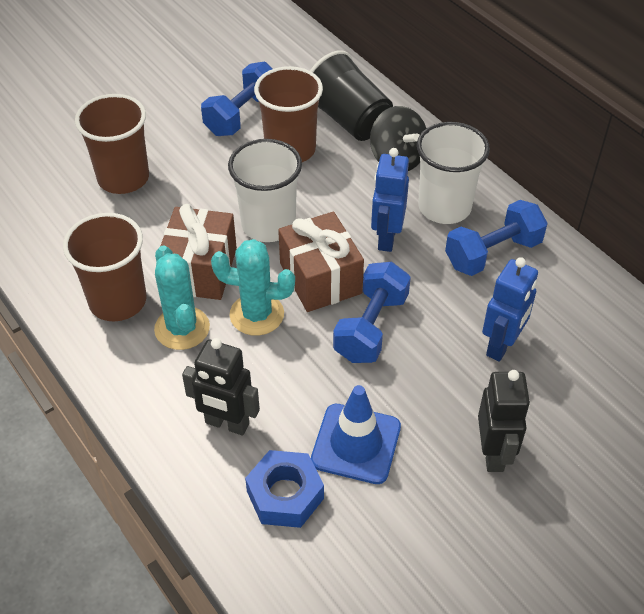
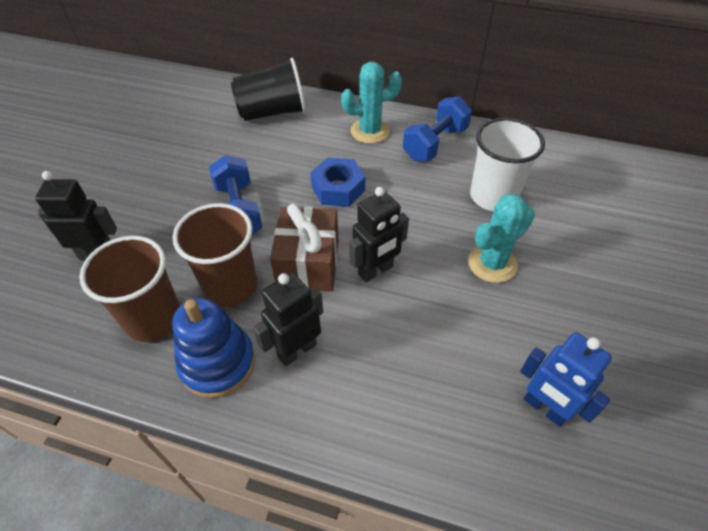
black robot: [182,338,260,435] [478,370,530,472] = 2 -> [35,171,117,260] [253,272,323,366] [349,187,409,282] = 3
black spinning top: [370,106,426,171] = 1 -> none = 0
blue dumbbell: [201,62,273,136] [333,262,411,363] [445,200,548,276] = 3 -> [209,155,262,235] [403,96,472,161] = 2
blue robot: [371,148,409,252] [482,257,538,362] = 2 -> [520,332,612,427] = 1
blue stacking toy: none = 0 -> [172,298,255,398] = 1
blue traffic cone: [311,385,401,484] = 1 -> none = 0
brown cup: [63,213,146,322] [75,94,149,194] [254,66,323,162] = 3 -> [79,236,180,342] [173,203,257,307] = 2
brown gift: [161,204,237,300] [278,211,364,312] = 2 -> [270,203,338,292] = 1
white cup: [228,139,302,242] [417,122,490,224] = 2 -> [470,118,545,211] = 1

